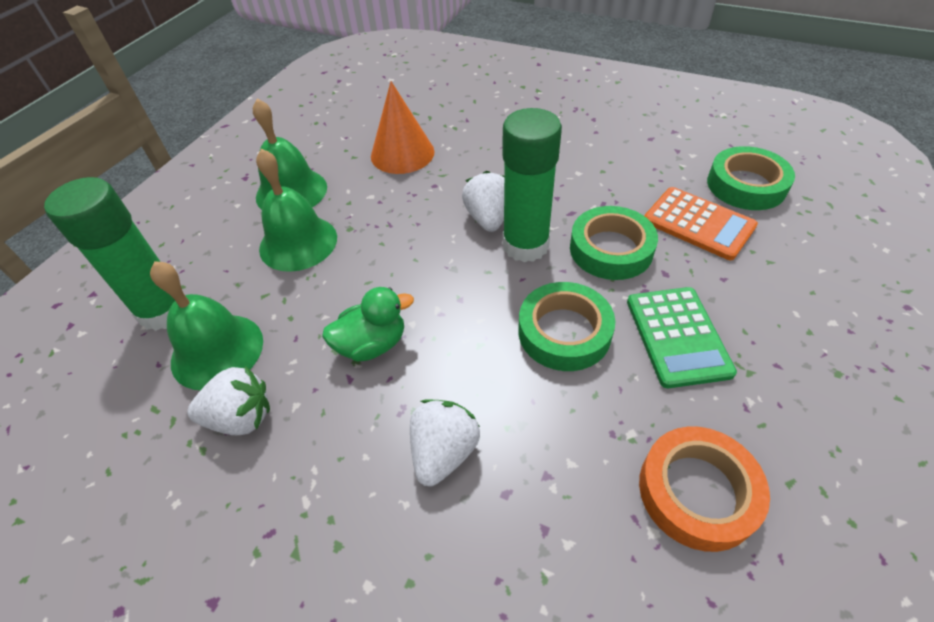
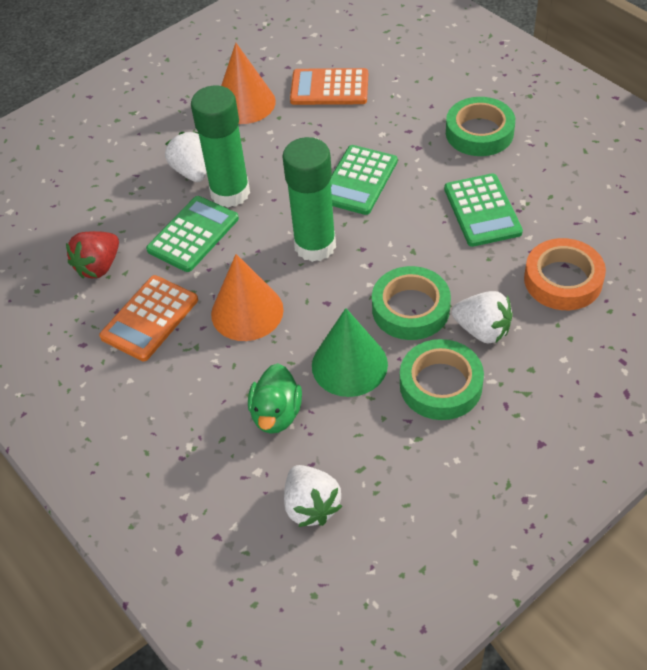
green bell: [150,261,263,390] [253,99,327,210] [256,149,337,272] = 3 -> none = 0
green calculator: [627,287,737,388] = 1 -> [146,196,239,272] [331,145,398,215] [444,173,523,247] = 3
green cone: none = 0 -> [312,308,388,397] = 1
orange calculator: [644,187,758,260] = 1 -> [99,275,198,361] [290,68,368,105] = 2
orange cone: [371,81,434,174] = 1 -> [211,254,284,341] [221,43,276,124] = 2
red strawberry: none = 0 -> [66,231,119,279] = 1

